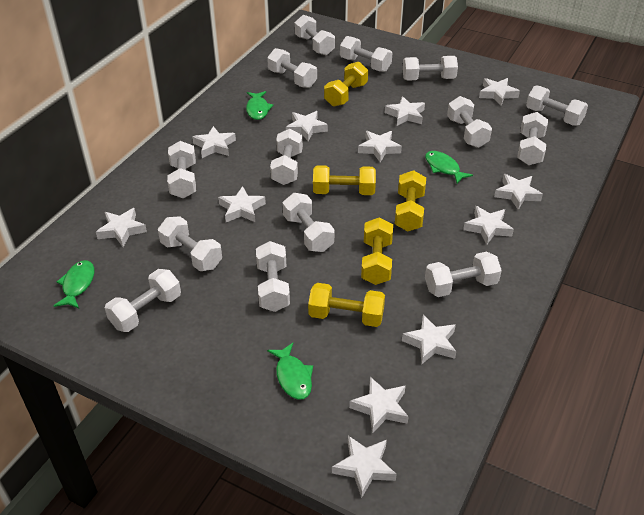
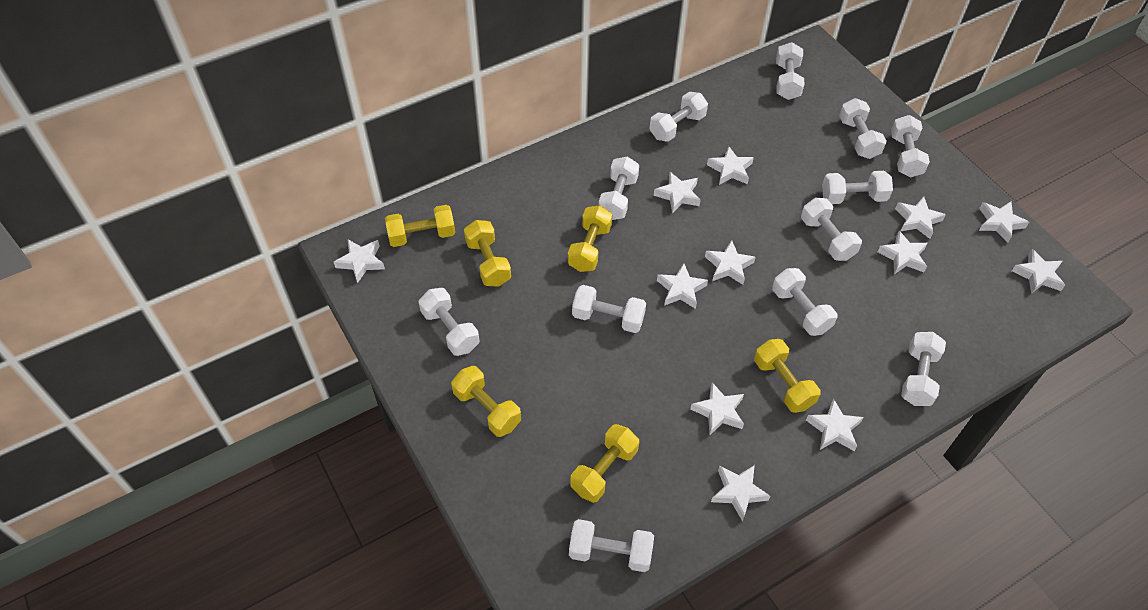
green fish: [54,260,94,309] [246,91,273,120] [267,343,313,400] [425,151,473,184] = 4 -> none = 0
white dumbbell: [105,269,181,332] [158,216,222,271] [167,141,196,198] [256,241,290,312] [267,48,317,88] [270,129,303,185] [283,193,334,252] [295,15,335,55] [340,36,392,72] [402,56,458,81] [425,252,502,297] [447,96,492,148] [517,112,548,165] [526,85,588,126] = 14 -> [419,288,479,356] [569,519,654,572] [572,285,646,333] [598,157,639,220] [650,92,708,142] [772,268,837,336] [776,42,804,100] [801,198,862,261] [822,171,893,204] [839,98,887,159] [891,115,930,178] [901,332,946,406] = 12
yellow dumbbell: [308,283,385,327] [313,165,376,195] [324,62,368,106] [361,217,393,285] [395,170,426,231] = 5 -> [385,205,455,247] [451,366,521,437] [464,220,511,287] [568,205,612,272] [570,424,639,503] [754,339,821,413] = 6

